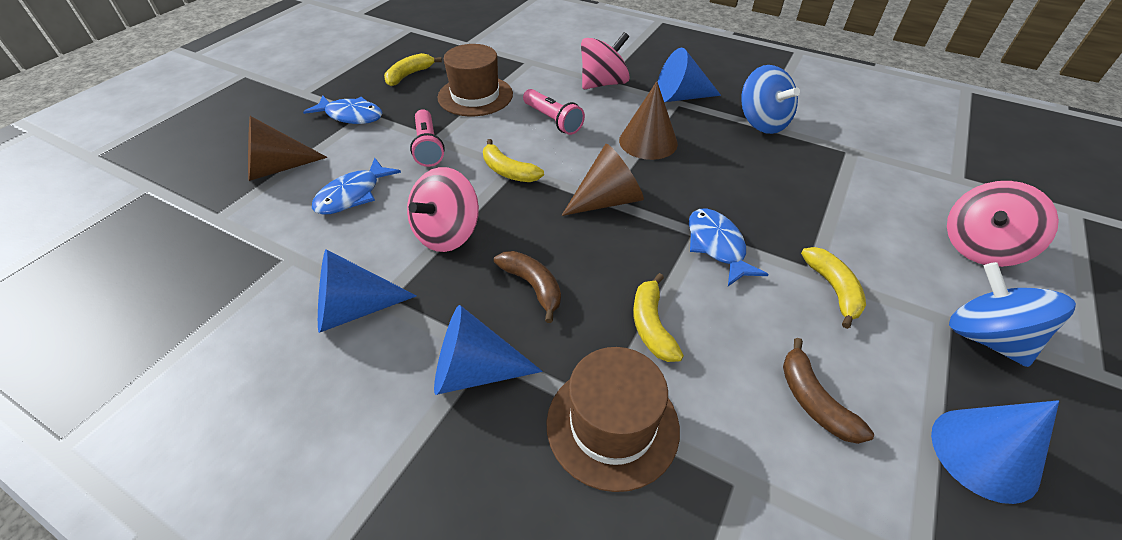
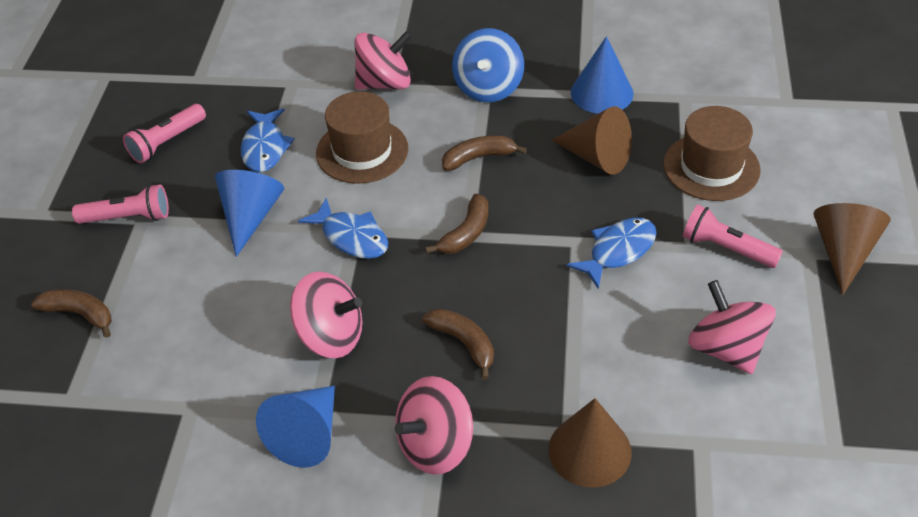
blue cone: [318,249,417,333] [434,305,543,395] [658,48,721,102] [931,400,1059,504] = 4 -> [215,170,284,257] [256,386,335,468] [571,36,634,114] = 3
blue spinning top: [741,65,800,134] [949,262,1076,367] = 2 -> [452,28,524,102] = 1
brown banana: [494,251,561,323] [783,338,874,444] = 2 -> [31,289,112,338] [422,309,494,380] [425,193,488,254] [442,136,527,171] = 4
pink flashlight: [410,109,445,167] [523,89,585,135] = 2 -> [72,184,169,224] [123,104,206,163] [683,205,783,268] = 3
pink spinning top: [407,167,479,252] [581,32,630,89] [947,181,1059,267] = 3 -> [290,272,362,358] [355,31,412,90] [395,376,473,475] [688,280,776,374] = 4
yellow banana: [384,53,442,86] [483,139,544,182] [633,273,684,362] [801,247,866,329] = 4 -> none = 0

